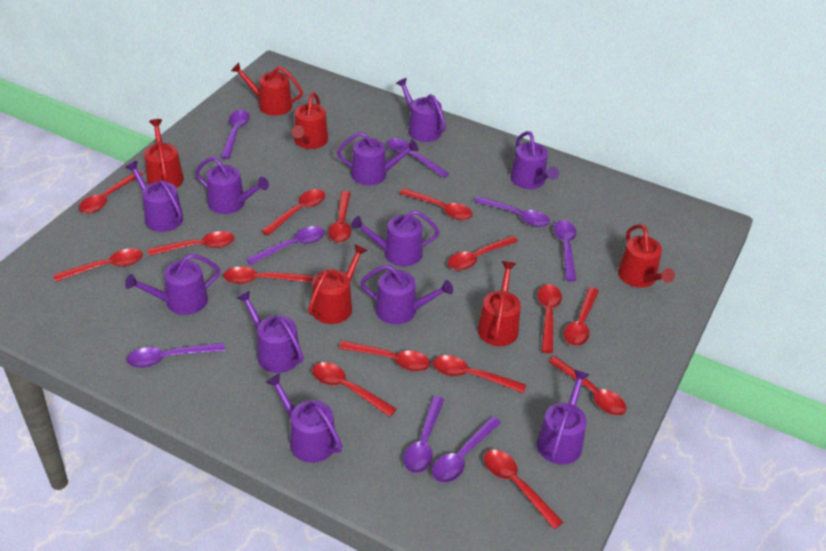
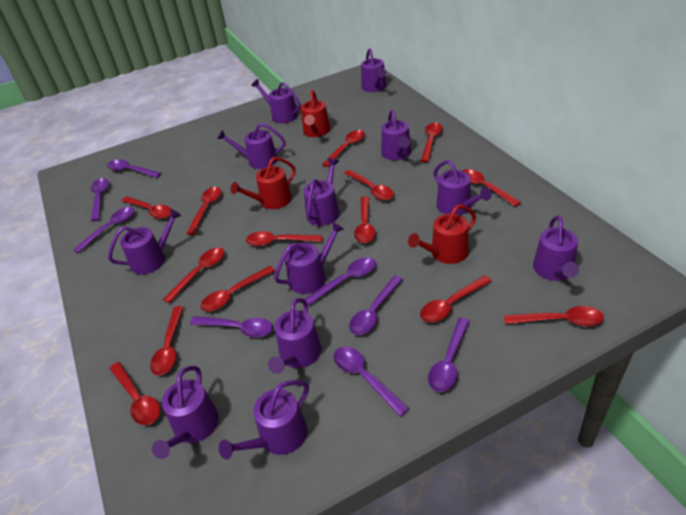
purple watering can: [125,161,183,232] [125,254,220,315] [195,157,269,214] [237,290,304,373] [265,373,343,463] [337,132,418,185] [351,210,440,266] [361,265,453,325] [396,78,446,142] [510,131,559,189] [537,370,590,465] = 11 -> [108,209,181,275] [152,366,219,459] [217,123,286,169] [219,380,309,460] [251,79,301,123] [268,298,321,374] [274,222,344,294] [304,158,339,226] [361,48,387,92] [381,110,411,160] [433,160,492,215] [533,215,579,281] = 12
red spoon: [53,249,143,282] [79,171,143,214] [148,231,234,256] [223,267,312,284] [262,189,325,236] [312,362,397,417] [328,191,351,243] [339,340,430,372] [399,188,473,220] [433,355,526,393] [448,236,518,270] [484,450,563,529] [538,284,562,353] [548,356,627,416] [564,287,599,346] = 15 -> [109,362,160,425] [122,196,171,219] [150,306,184,375] [162,247,224,303] [186,187,221,235] [200,266,275,311] [246,231,323,246] [322,130,365,167] [344,169,394,200] [354,196,376,243] [420,275,492,322] [421,123,443,162] [462,169,521,207] [504,306,604,326] = 14
red watering can: [145,119,184,188] [231,62,303,116] [291,92,328,149] [308,244,368,324] [477,261,521,346] [618,224,675,288] = 6 -> [230,157,296,209] [301,90,330,137] [408,204,476,264] = 3

